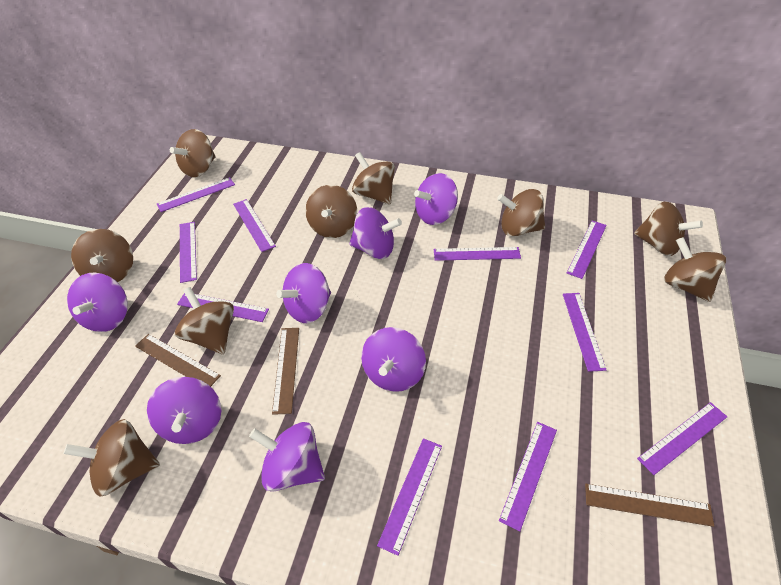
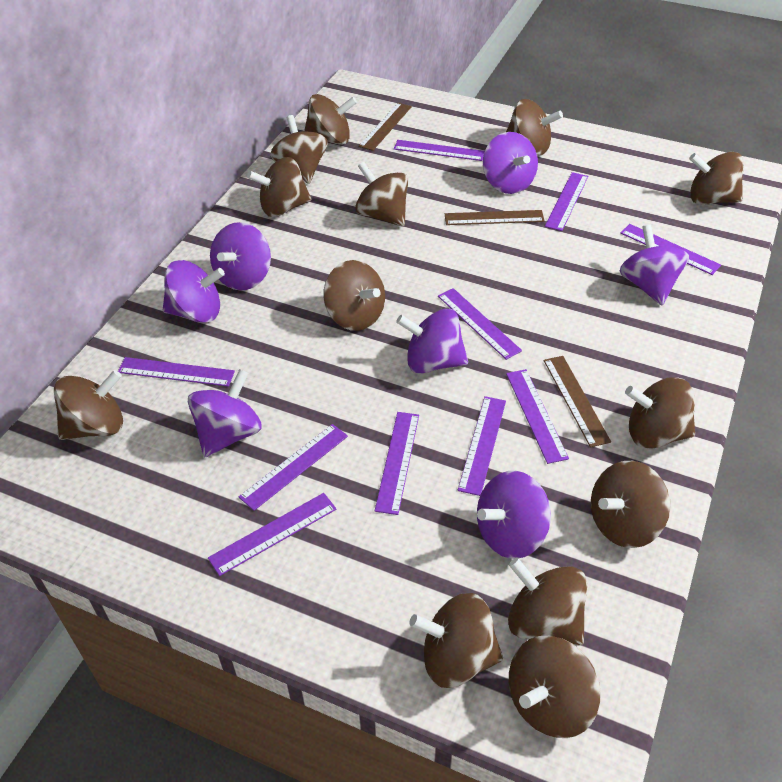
brown spinning top: [63,419,160,497] [71,229,133,282] [170,129,216,177] [175,287,234,355] [305,185,357,238] [352,152,395,204] [497,189,545,237] [634,201,703,256] [664,237,726,302] = 9 -> [54,370,123,440] [247,157,311,217] [270,115,328,184] [304,94,357,145] [323,260,385,331] [355,162,408,227] [409,593,503,688] [506,99,563,155] [508,558,587,646] [509,636,601,738] [591,461,670,548] [625,377,695,449] [689,152,744,205] = 13

